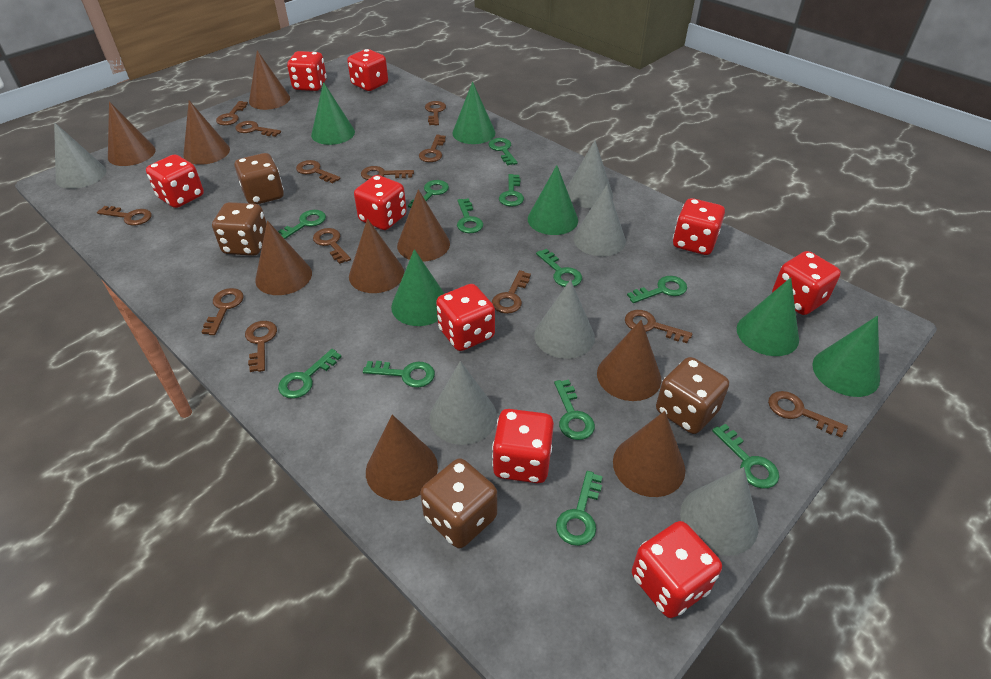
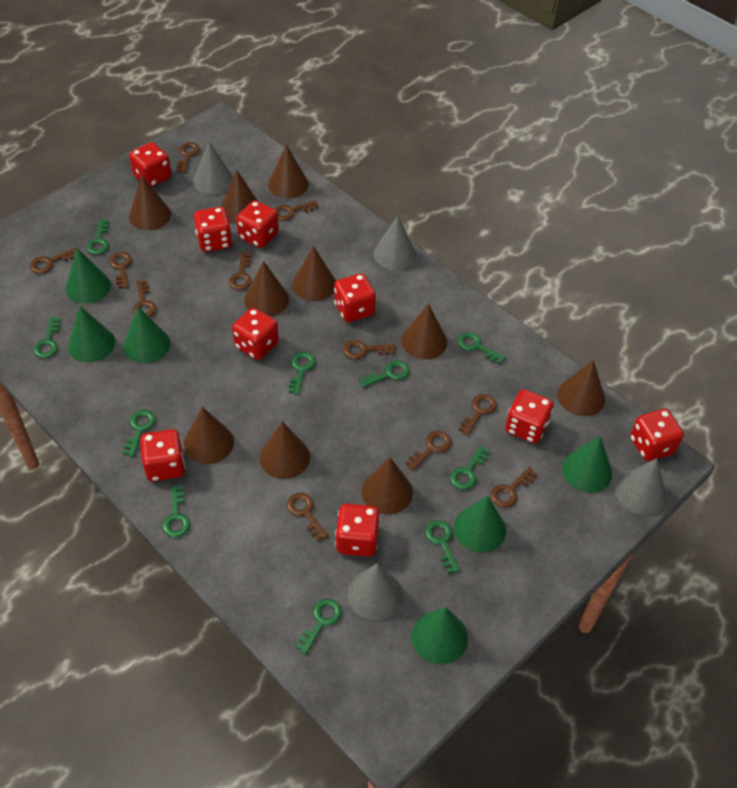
brown cone: [108,102,156,166] [183,101,230,165] [249,50,290,110] [255,221,312,295] [349,219,404,293] [366,415,438,501] [397,189,450,261] [597,320,661,401] [613,411,685,497] = 9 -> [129,176,171,230] [184,407,234,464] [221,170,258,224] [244,261,289,316] [260,422,310,479] [268,145,309,198] [292,246,336,301] [362,457,413,514] [401,303,447,360] [557,360,605,416] = 10
brown dice: [212,202,267,256] [235,153,284,204] [420,458,497,548] [656,357,729,434] = 4 -> none = 0
brown key: [97,206,152,226] [202,288,244,335] [216,101,248,125] [235,121,281,137] [245,321,277,372] [296,160,341,183] [313,228,351,264] [361,166,414,180] [419,135,446,162] [425,101,446,125] [492,270,531,314] [625,310,692,343] [768,391,848,438] = 13 -> [30,248,76,274] [109,252,132,289] [133,280,157,317] [177,142,200,173] [229,253,252,290] [275,201,318,221] [287,493,329,541] [343,340,396,359] [405,431,452,471] [459,394,497,435] [491,467,537,508] = 11
green key: [278,210,326,239] [278,349,342,399] [363,361,435,388] [408,180,449,208] [457,198,483,233] [488,138,518,165] [499,174,524,207] [536,249,582,287] [554,380,595,440] [556,471,603,546] [627,276,687,303] [712,424,779,489] = 12 -> [33,317,61,358] [86,220,109,255] [123,410,156,457] [162,485,190,537] [289,352,316,395] [296,599,342,654] [359,360,410,388] [425,520,460,574] [450,445,490,490] [458,332,506,365] = 10
grey cone: [54,122,106,189] [430,361,497,445] [534,280,595,359] [566,141,613,208] [573,185,626,256] [680,467,759,556] = 6 -> [193,141,233,195] [347,563,403,621] [374,215,416,270] [615,458,667,515] = 4

